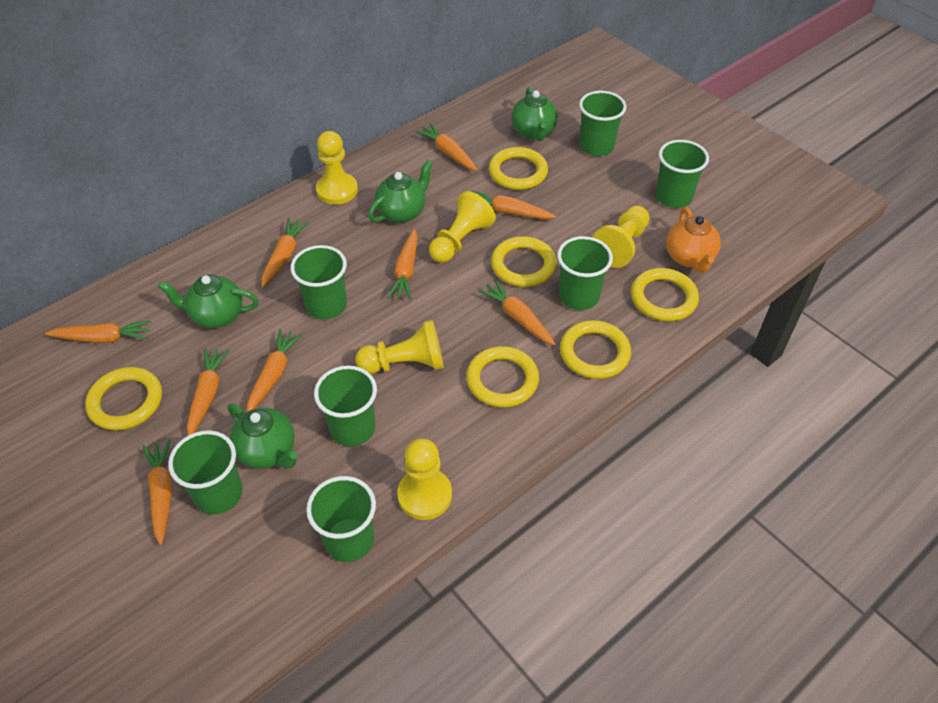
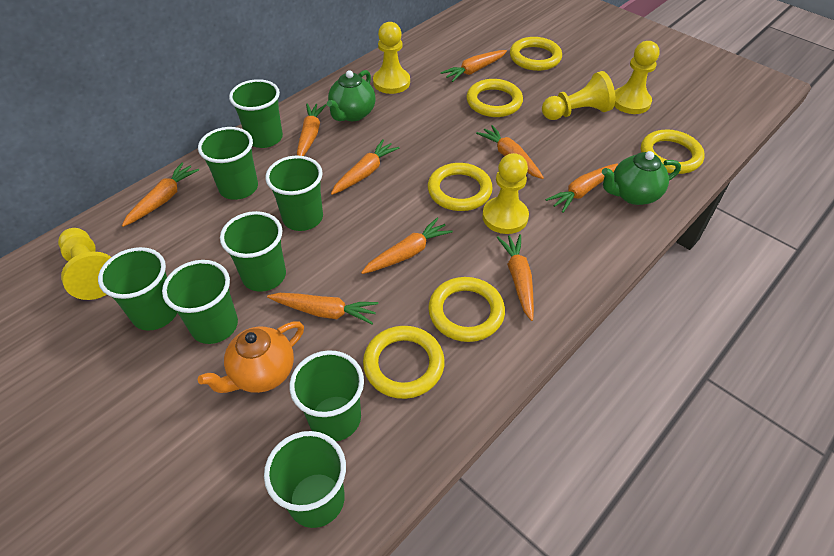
green cup: [168,430,243,514] [290,245,347,320] [306,476,376,562] [314,365,377,446] [557,236,613,310] [579,91,627,156] [656,140,709,208] = 7 -> [98,247,177,331] [162,260,238,344] [198,127,258,200] [220,211,286,292] [229,79,283,148] [264,431,346,528] [265,156,323,231] [289,350,364,441] = 8
green teapot: [158,274,259,328] [228,403,297,469] [368,160,433,223] [511,87,558,141] = 4 -> [327,70,376,121] [602,151,681,205] = 2

